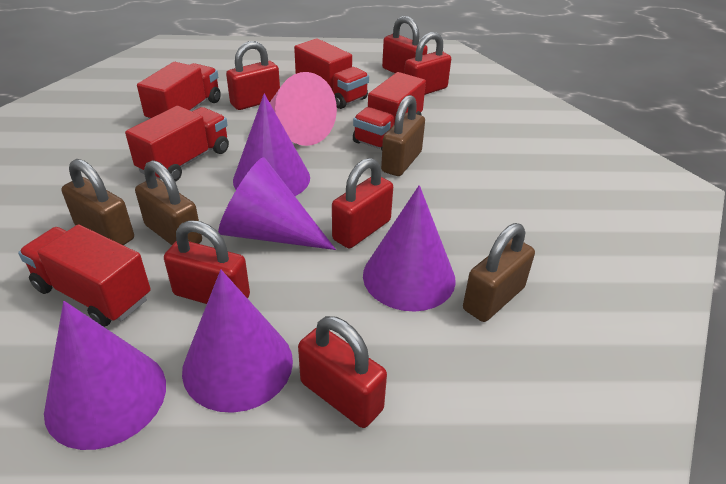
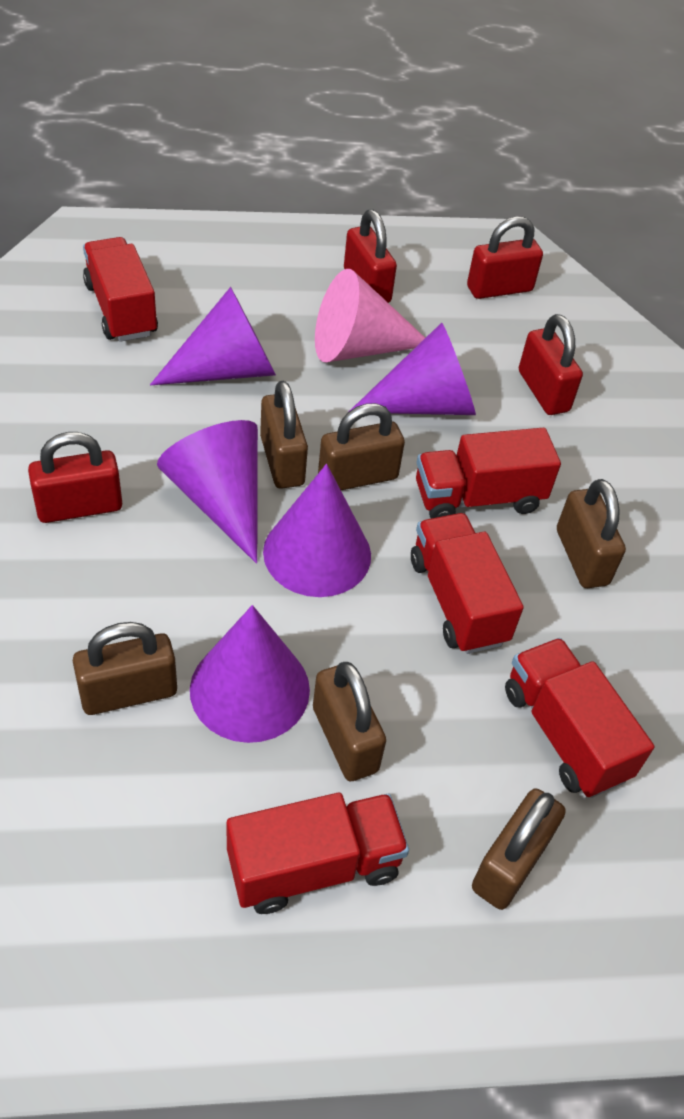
brown padlock: [62,159,134,245] [135,160,202,245] [381,95,425,176] [463,223,535,322] = 4 -> [73,622,177,715] [260,381,308,489] [313,662,386,781] [318,403,405,490] [472,788,566,910] [557,479,626,588] = 6
red padlock: [164,220,250,304] [226,41,280,110] [298,316,387,428] [332,158,393,249] [382,16,428,73] [404,32,451,95] = 6 -> [28,432,122,523] [344,210,397,303] [467,216,543,299] [519,314,583,415] = 4

